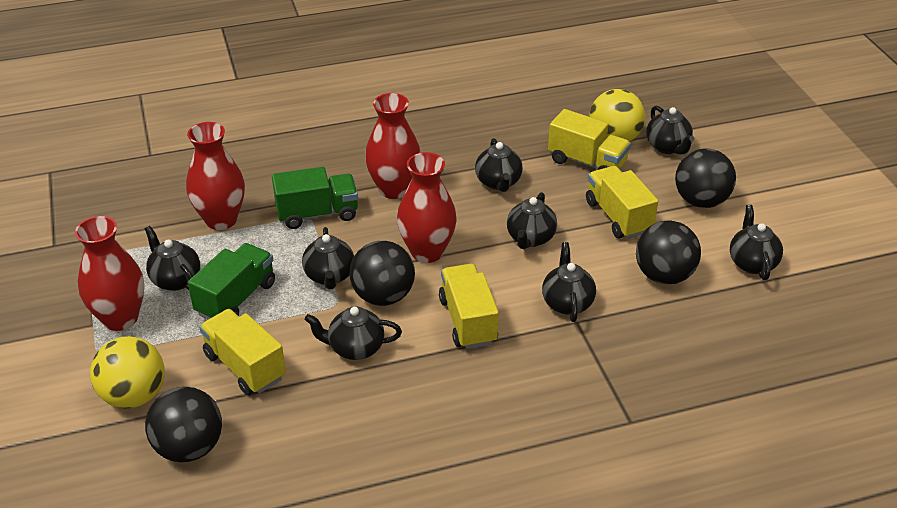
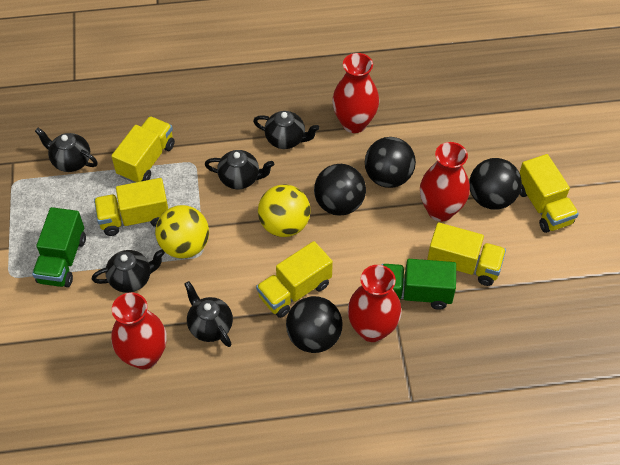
black teapot: [145,226,200,291] [302,227,354,289] [305,306,402,360] [475,138,523,192] [507,192,557,249] [542,242,596,322] [646,106,694,154] [730,205,783,280] = 8 -> [35,128,98,172] [92,249,165,293] [185,281,233,347] [205,150,274,189] [253,111,319,149] = 5
yellow truck: [199,309,286,395] [439,264,499,349] [548,109,631,170] [586,166,658,239] = 4 -> [94,178,168,236] [111,116,175,183] [256,241,333,318] [427,222,506,286] [519,154,579,233] = 5

